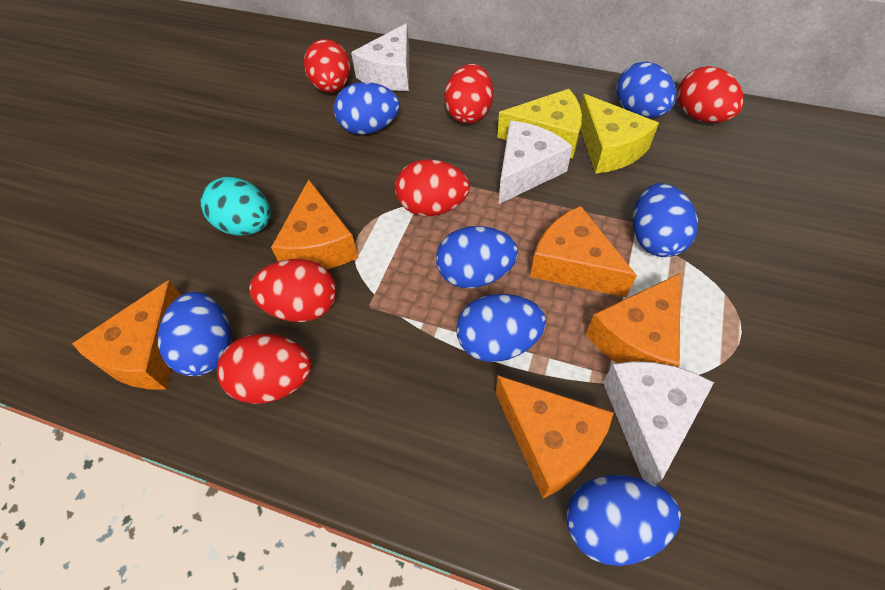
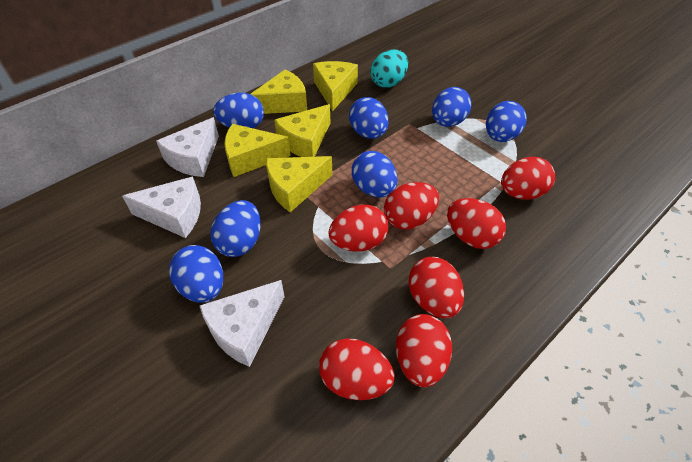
orange cheese: [72,280,181,389] [271,180,359,269] [496,376,614,499] [530,206,637,297] [586,273,681,367] = 5 -> none = 0
red egg: [217,334,312,404] [249,259,336,322] [304,39,351,93] [395,159,470,216] [444,64,493,124] [678,66,744,123] = 6 -> [319,338,395,400] [328,205,388,252] [384,182,439,230] [396,314,452,387] [408,257,464,318] [447,198,506,249] [501,157,555,200] = 7
yellow cheese: [497,89,582,159] [580,94,659,174] = 2 -> [224,124,291,177] [251,69,307,114] [266,156,332,212] [274,104,330,157] [313,61,358,112] = 5

